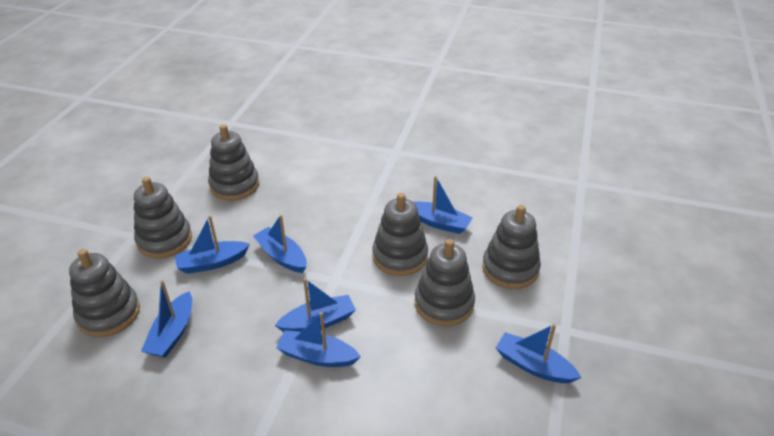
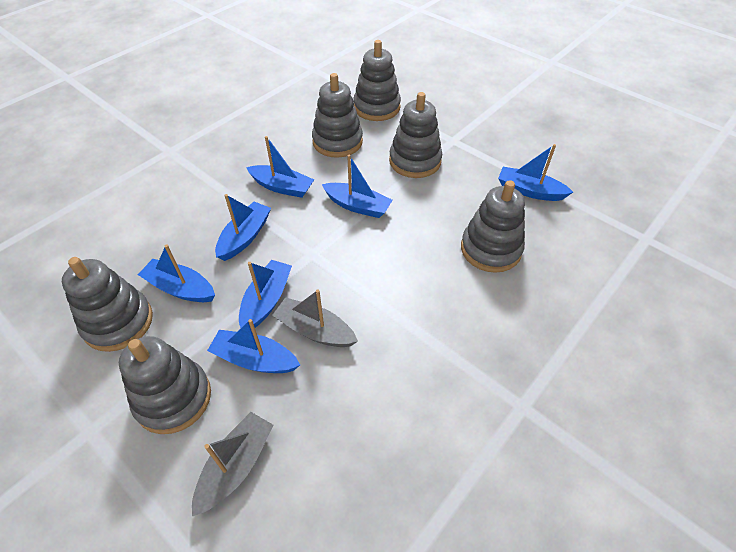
grey boat: none = 0 -> [192,412,273,516] [272,289,358,347] = 2

